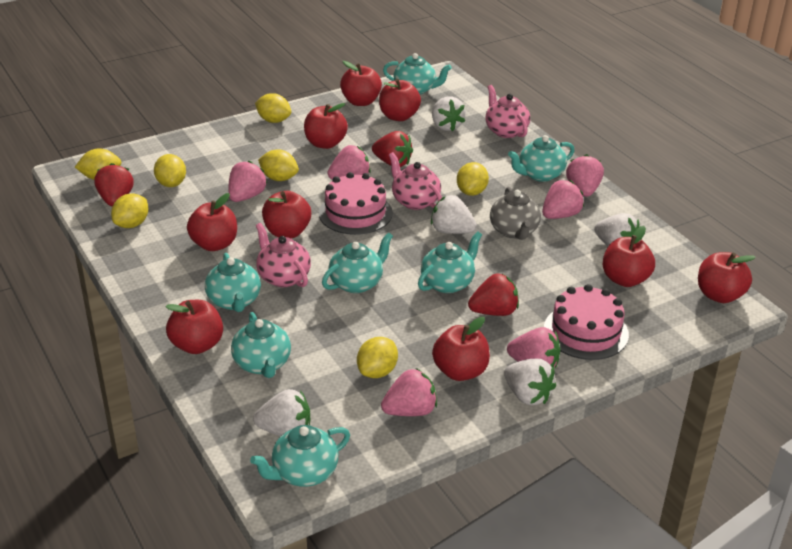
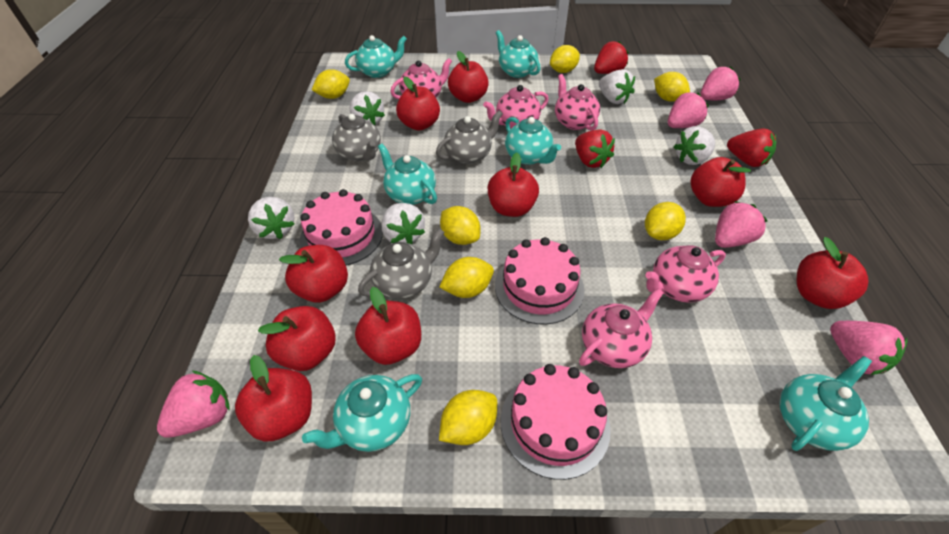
grey teapot: [490,187,541,240] = 1 -> [332,114,381,161] [358,228,445,299] [436,110,503,164] = 3
pink cake: [319,172,393,235] [544,284,629,360] = 2 -> [300,189,383,266] [495,237,585,325] [501,364,611,480] = 3
pink strawberry: [228,161,267,202] [327,145,371,180] [381,368,437,416] [507,327,560,368] [542,180,584,219] [566,154,604,197] = 6 -> [157,371,230,438] [668,92,709,128] [700,67,741,100] [715,201,768,248] [830,321,908,375] = 5
pink teapot: [256,223,311,287] [389,152,442,210] [486,85,530,138] = 3 -> [391,58,452,99] [483,85,549,129] [555,74,600,131] [579,288,664,368] [645,245,726,303] = 5
turquoise teapot: [205,253,261,312] [231,312,291,378] [250,425,350,487] [322,232,393,293] [383,53,452,95] [418,231,482,293] [508,135,575,182] = 7 -> [302,374,422,452] [345,35,407,78] [378,144,437,205] [496,30,541,78] [505,117,561,165] [779,356,872,451] = 6

